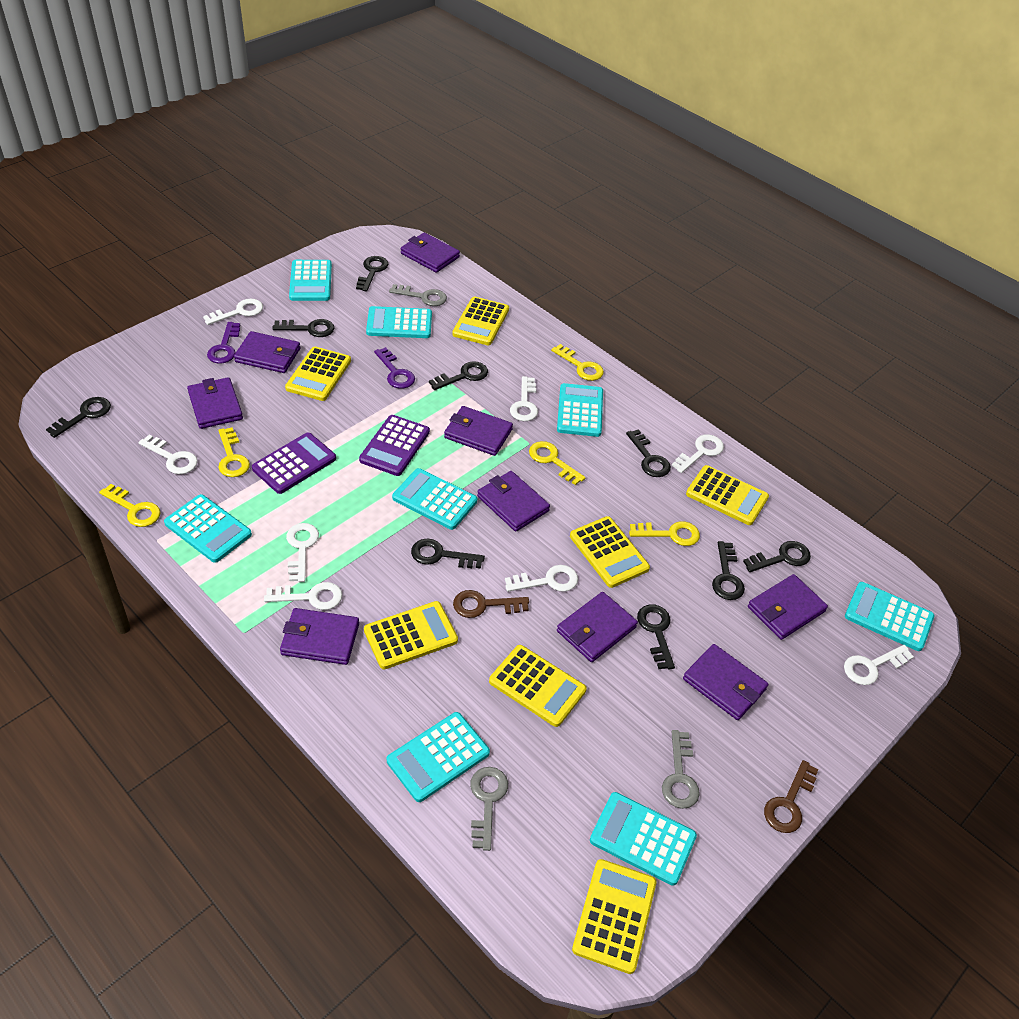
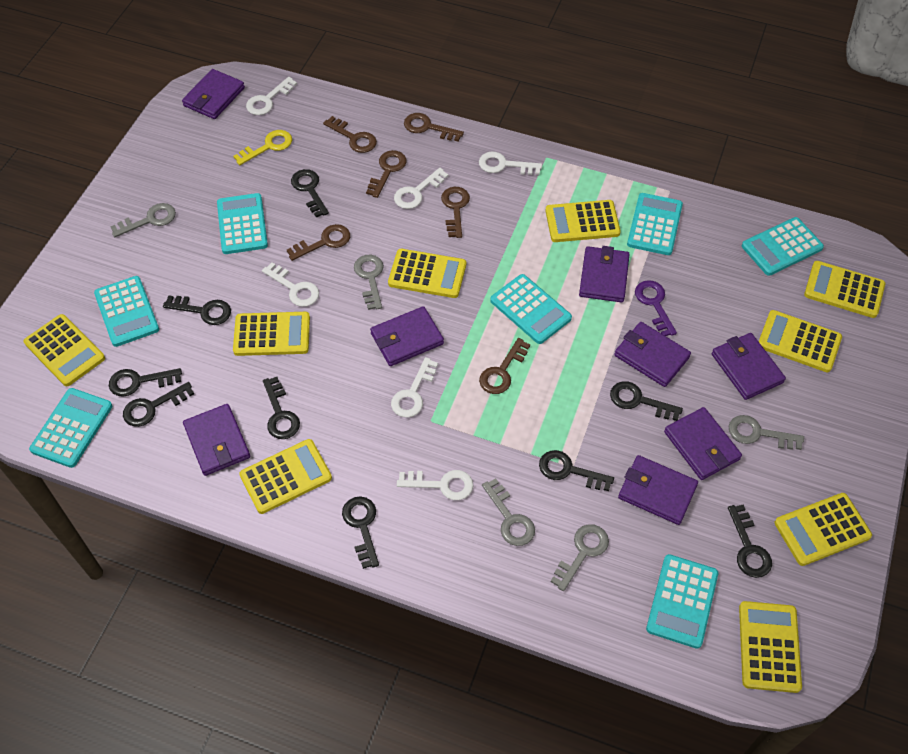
brown key: [453,590,529,618] [764,760,818,833] = 2 -> [287,224,350,261] [323,116,377,153] [366,150,407,198] [404,113,464,142] [441,187,470,238] [479,338,530,394] = 6
grey key: [389,284,447,306] [470,767,508,851] [662,730,700,809] = 3 -> [110,203,176,237] [354,255,384,310] [482,478,535,546] [551,524,609,591] [729,415,804,450] = 5
purple calculator: [252,433,336,494] [359,415,430,476] = 2 -> none = 0
purple key: [207,322,240,364] [374,347,415,389] = 2 -> [635,280,677,336] = 1
purple wallet: [187,377,243,429] [234,331,300,373] [280,608,359,665] [401,232,460,273] [444,406,513,456] [477,471,550,532] [557,592,638,662] [683,644,768,720] [748,574,828,640] = 9 -> [182,69,245,119] [183,404,250,476] [370,306,444,366] [579,246,630,303] [614,322,691,387] [618,455,698,525] [664,407,742,480] [712,333,786,400] = 8
turquoise calculator: [164,494,252,563] [289,260,332,301] [366,306,432,338] [387,712,490,802] [392,468,477,530] [557,383,603,437] [590,792,697,886] [845,582,934,651] = 8 -> [29,388,113,468] [94,276,159,347] [217,193,268,254] [490,274,572,344] [627,193,683,255] [646,554,718,649] [742,217,824,276] = 7
white key: [138,435,198,474] [203,299,263,325] [264,582,342,610] [286,523,319,582] [505,565,578,592] [510,376,538,421] [671,434,724,473] [844,645,914,685] = 8 -> [246,77,297,115] [262,262,319,307] [391,357,438,418] [394,168,448,209] [397,470,474,500] [479,152,542,175] = 6
yellow calculator: [285,347,351,401] [364,601,458,669] [452,297,509,345] [489,645,586,727] [570,516,650,588] [572,859,656,974] [686,465,769,525] = 7 -> [24,314,105,386] [233,312,310,356] [239,439,332,514] [388,249,466,298] [545,200,621,242] [739,601,802,693] [759,310,842,372] [775,493,872,566] [804,261,885,318] = 9
yellow key: [99,484,161,527] [218,427,250,477] [529,441,586,485] [551,344,604,381] [629,521,700,546] = 5 -> [234,130,292,165] = 1

